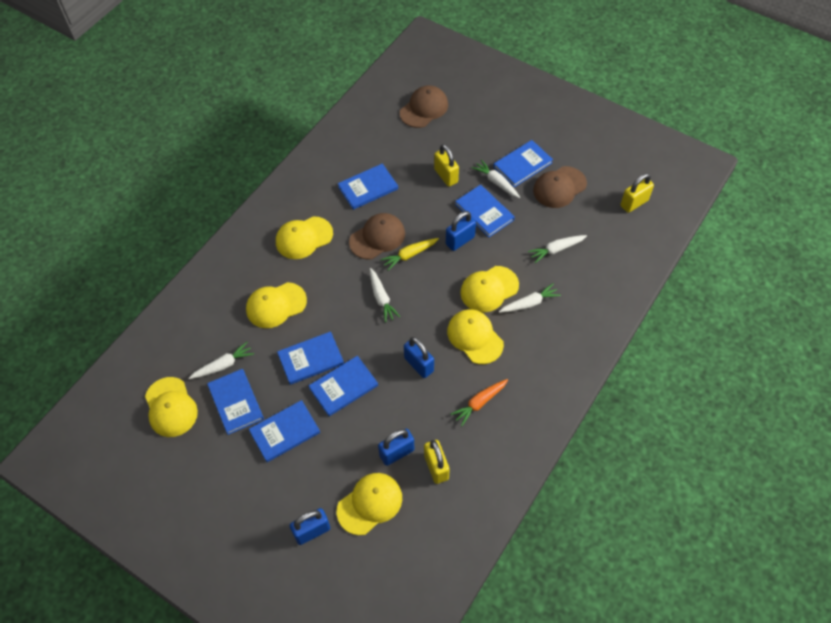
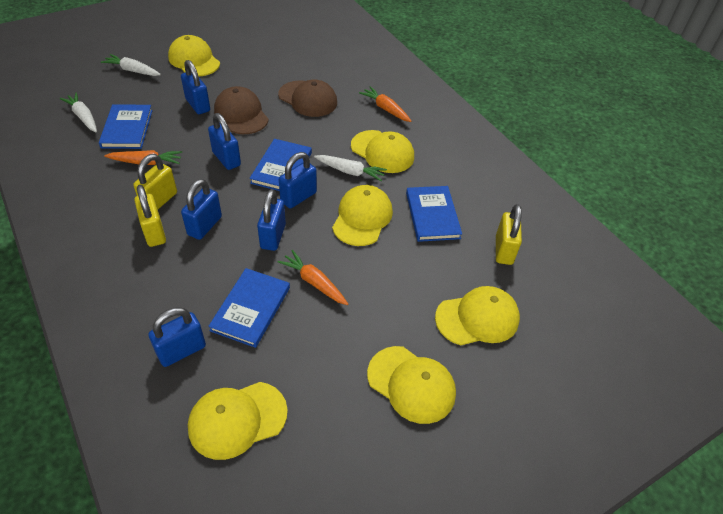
blue book: [207,369,264,435] [249,400,320,462] [277,332,344,385] [309,356,378,416] [338,163,398,210] [455,185,515,237] [493,140,553,187] = 7 -> [99,104,153,149] [208,268,290,348] [250,139,312,191] [406,186,462,242] = 4
blue padlock: [290,508,330,545] [378,429,414,466] [404,337,434,378] [446,211,476,251] = 4 -> [148,307,206,367] [181,60,210,114] [181,179,222,240] [208,113,241,170] [257,189,286,251] [279,152,317,209] = 6
brown cap: [349,213,405,259] [400,85,448,128] [533,166,587,208] = 3 -> [214,86,269,134] [278,79,337,117] = 2
orange carrot: [451,379,508,426] = 1 -> [104,150,182,165] [278,250,348,305] [359,86,412,122] = 3
white carrot: [189,342,254,379] [370,268,400,322] [472,160,520,198] [499,283,561,313] [528,235,587,263] = 5 -> [60,93,97,132] [101,54,161,76] [314,155,387,181] = 3
yellow carrot: [380,238,439,271] = 1 -> none = 0

